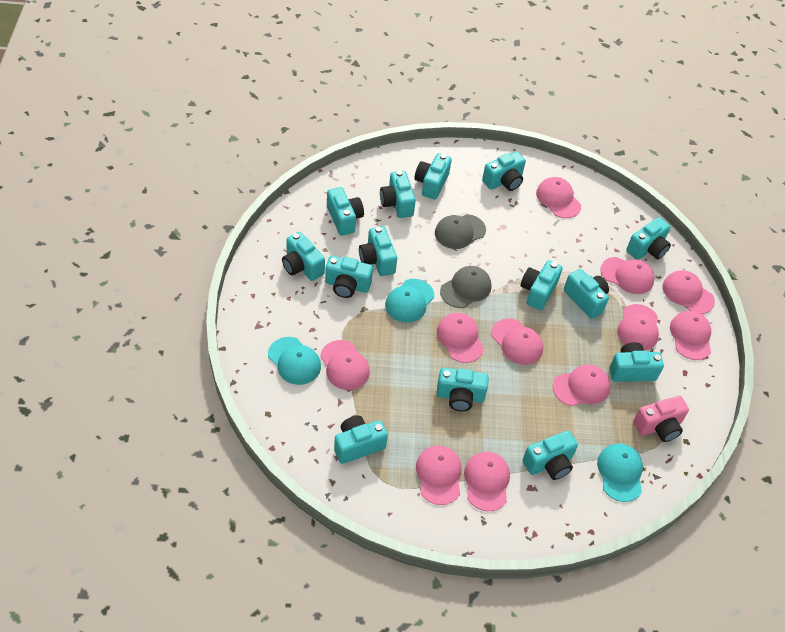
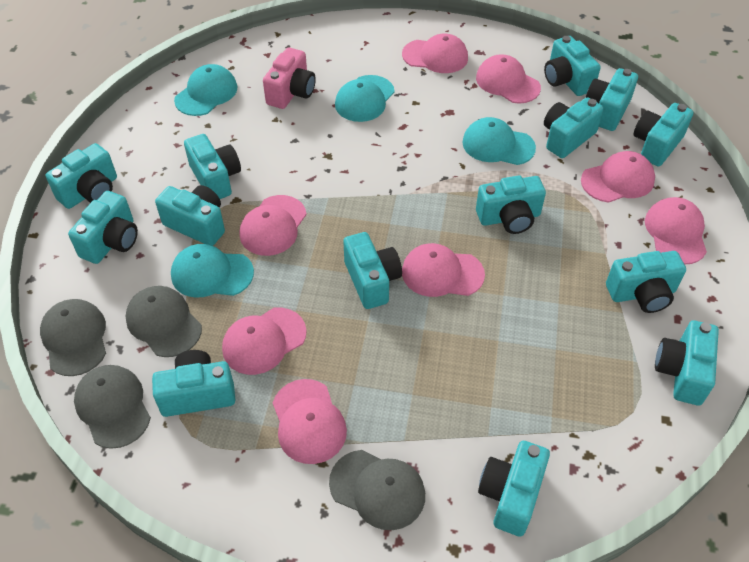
grey cap: [435,214,486,249] [440,266,491,308] = 2 -> [40,299,106,376] [74,365,151,449] [125,286,202,357] [329,450,425,530] = 4
pink cap: [320,340,370,390] [416,445,462,505] [437,313,484,363] [464,452,510,511] [491,318,543,365] [536,177,581,218] [553,364,610,406] [601,257,655,294] [617,304,659,350] [662,270,715,314] [670,311,711,360] = 11 -> [222,308,307,375] [240,195,307,256] [273,379,347,464] [402,34,468,73] [402,243,485,297] [476,54,541,104] [581,151,655,203] [645,197,707,264] = 8
turquoise cap: [268,337,321,385] [385,279,434,323] [597,444,643,502] = 3 -> [171,244,254,297] [174,64,237,116] [335,75,395,122] [462,117,536,165] = 4

